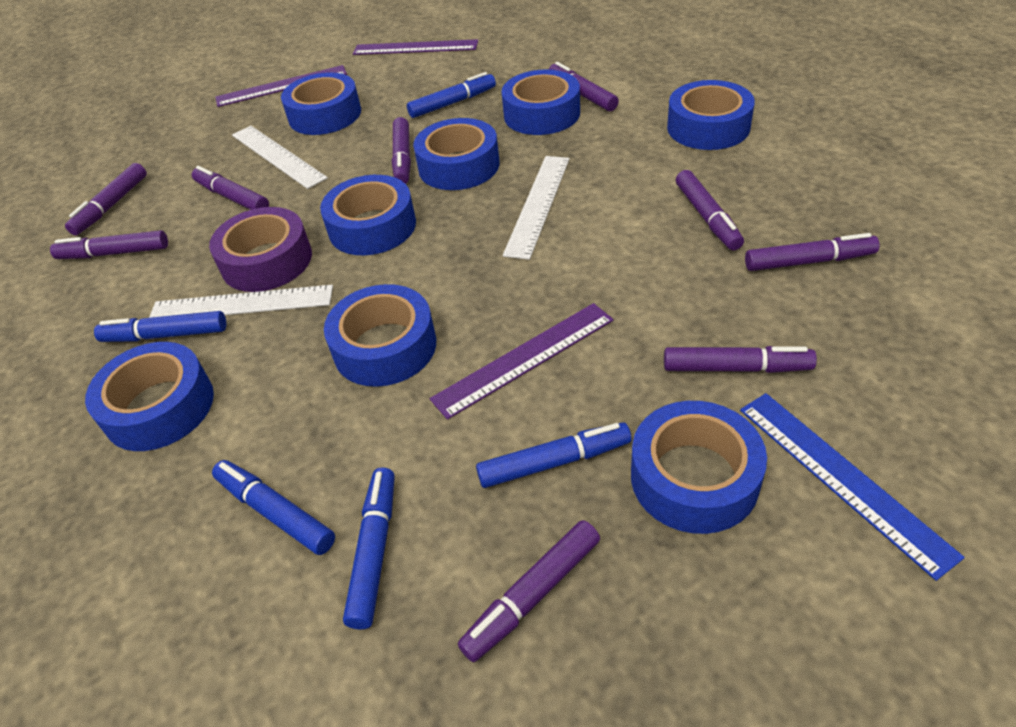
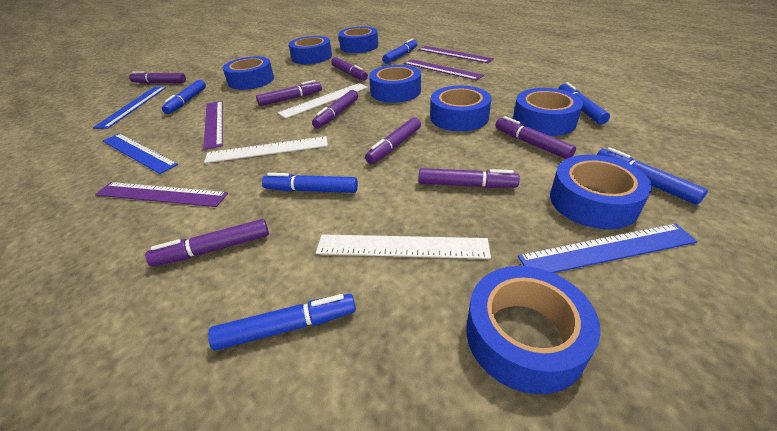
blue marker: [94,311,226,342] [212,460,335,555] [343,468,395,630] [407,72,496,118] [476,422,631,488] = 5 -> [162,80,206,114] [208,294,356,351] [262,173,358,193] [383,38,417,64] [558,82,610,124] [597,147,708,205] = 6
blue ruler: [740,393,965,581] = 1 -> [93,87,166,129] [102,133,178,174] [518,223,698,273] = 3
purple marker: [50,230,168,259] [65,163,147,235] [192,166,269,210] [392,117,411,184] [458,520,600,662] [549,62,619,111] [664,346,817,373] [676,170,744,250] [745,233,879,271] = 9 -> [129,71,186,84] [145,219,269,267] [256,80,322,106] [312,90,358,128] [331,57,368,81] [365,117,421,164] [419,168,520,188] [495,116,576,159] = 8
purple ruler: [215,65,347,107] [353,39,478,55] [430,303,614,420] = 3 -> [95,182,228,207] [203,101,223,150] [404,59,484,81] [418,46,494,63] = 4
purple tape: [209,207,312,292] = 1 -> none = 0

